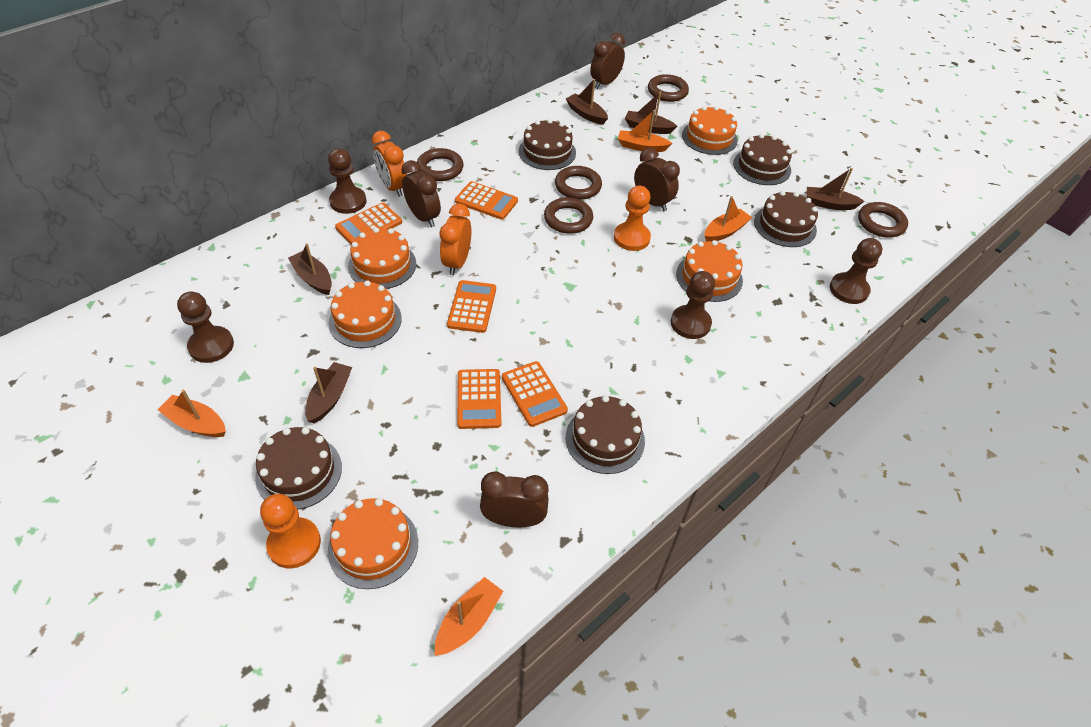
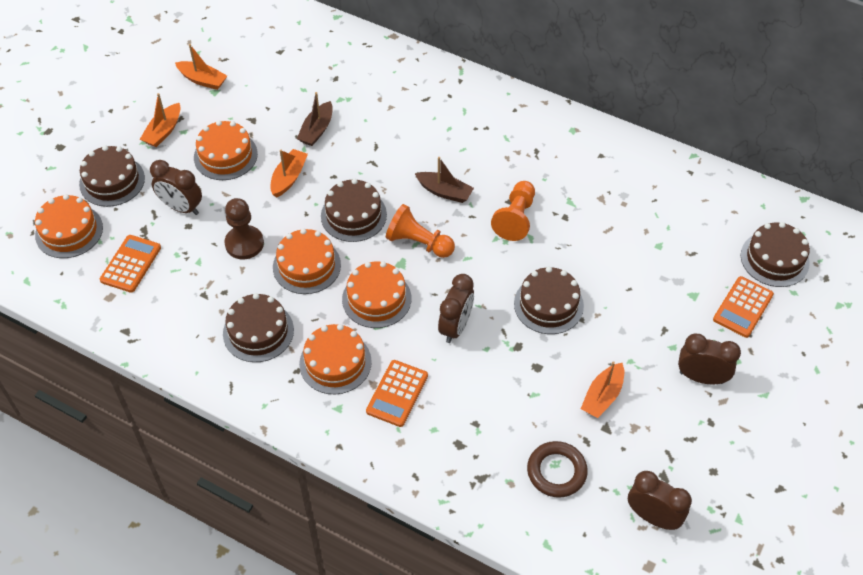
brown boat: [288,243,332,295] [305,362,352,423] [566,79,608,125] [625,92,677,134] [807,168,865,210] = 5 -> [297,92,333,146] [415,157,474,203] = 2
brown pawn: [177,291,234,363] [328,148,366,214] [671,271,715,339] [830,238,882,304] = 4 -> [224,198,264,259] = 1
brown ring: [417,148,464,181] [544,197,593,234] [555,166,602,200] [648,74,689,102] [858,202,908,238] = 5 -> [527,441,588,498] = 1
orange calculator: [335,203,402,245] [447,280,496,333] [455,181,518,220] [457,369,501,429] [502,361,568,427] = 5 -> [100,235,161,293] [366,360,428,427] [713,276,774,338] = 3
orange clock: [372,131,407,197] [440,204,471,275] = 2 -> none = 0

